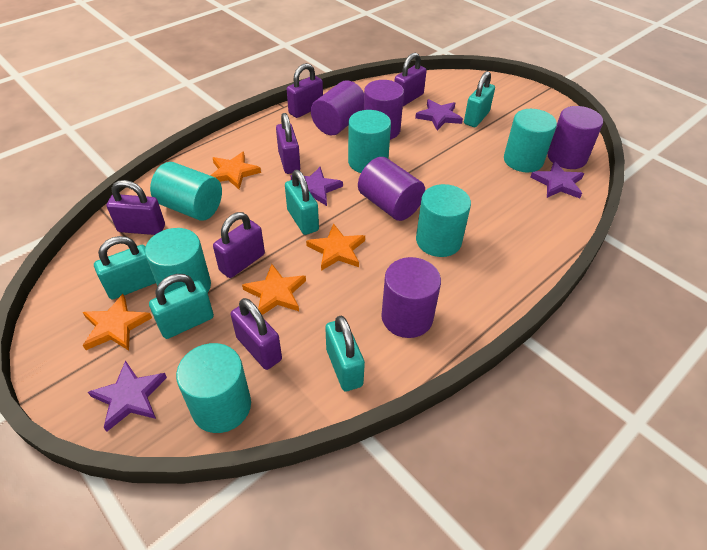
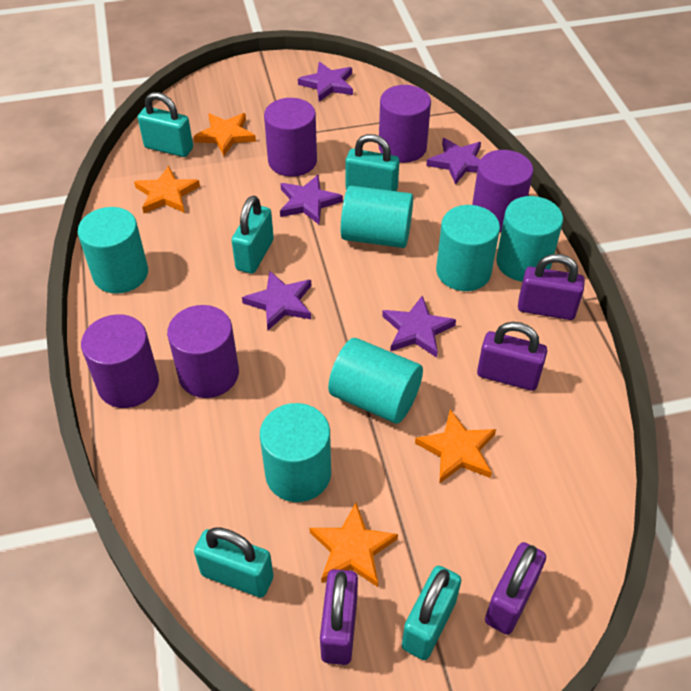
purple padlock: [107,180,165,235] [213,212,265,278] [230,298,282,370] [276,113,300,174] [287,63,323,118] [394,53,427,106] = 6 -> [320,569,358,665] [477,322,547,391] [485,542,546,635] [518,254,585,320] = 4
purple star: [88,360,167,432] [290,167,343,206] [415,99,463,130] [530,161,584,198] = 4 -> [242,271,311,330] [280,175,343,224] [298,62,353,102] [382,296,456,357] [426,138,481,185] = 5

